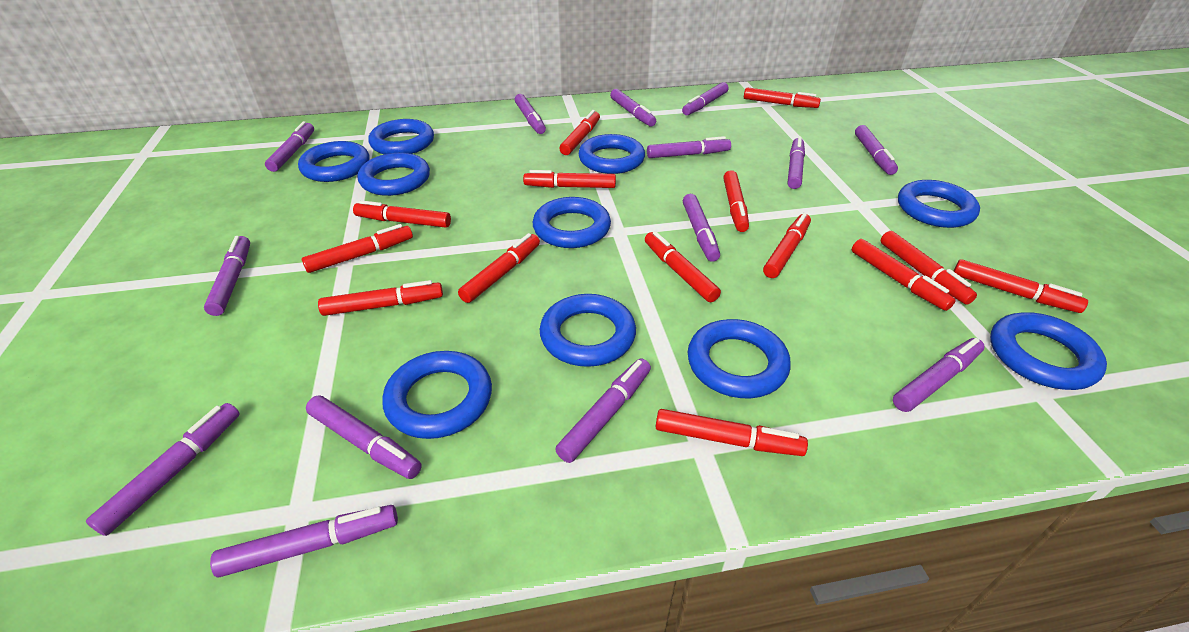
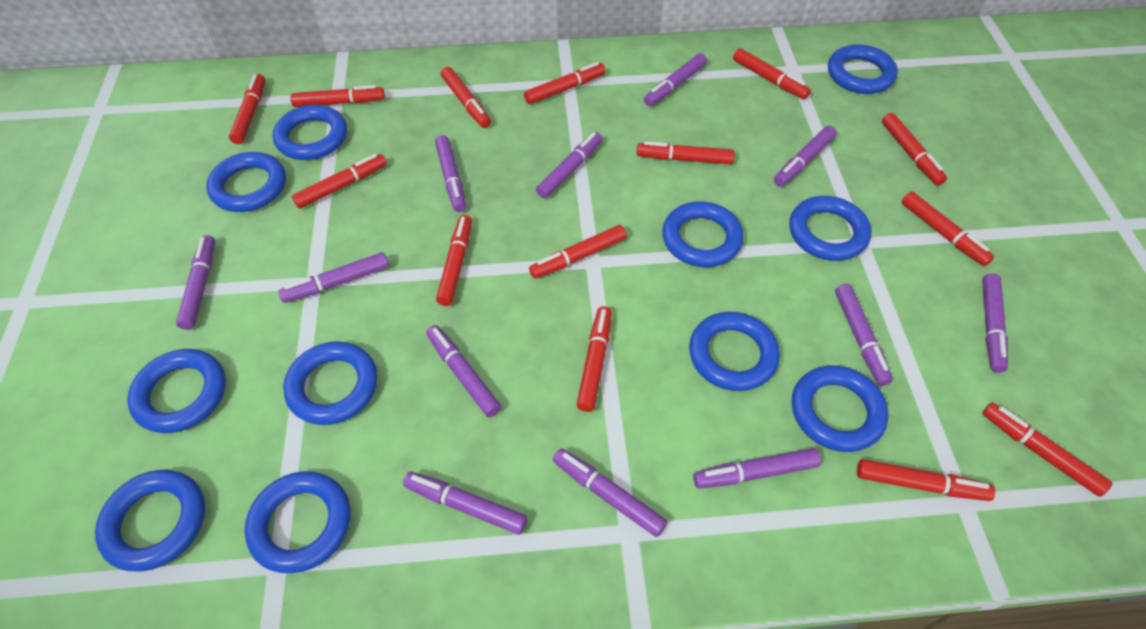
blue ring: [298,141,370,182] [358,153,430,196] [368,119,434,154] [382,351,492,439] [533,197,611,248] [540,294,636,367] [579,134,645,174] [688,319,791,398] [898,180,980,228] [990,312,1107,390] = 10 -> [95,470,205,571] [127,349,226,433] [206,152,286,212] [245,471,351,573] [273,105,347,160] [283,341,378,425] [662,201,744,267] [689,312,780,391] [789,196,871,261] [792,365,888,452] [828,44,898,94] = 11
purple marker: [86,403,240,536] [204,236,250,316] [210,505,398,577] [265,121,314,172] [306,395,422,479] [515,94,546,134] [555,359,651,463] [610,89,656,126] [647,136,731,158] [682,82,729,115] [683,194,720,262] [788,136,805,189] [855,125,898,175] [893,338,985,412] = 14 -> [176,235,215,330] [278,252,389,303] [403,471,527,535] [426,325,501,417] [435,135,466,212] [536,132,602,198] [553,448,667,537] [644,53,707,106] [693,448,821,489] [774,126,837,187] [835,284,893,386] [982,273,1008,373] = 12

